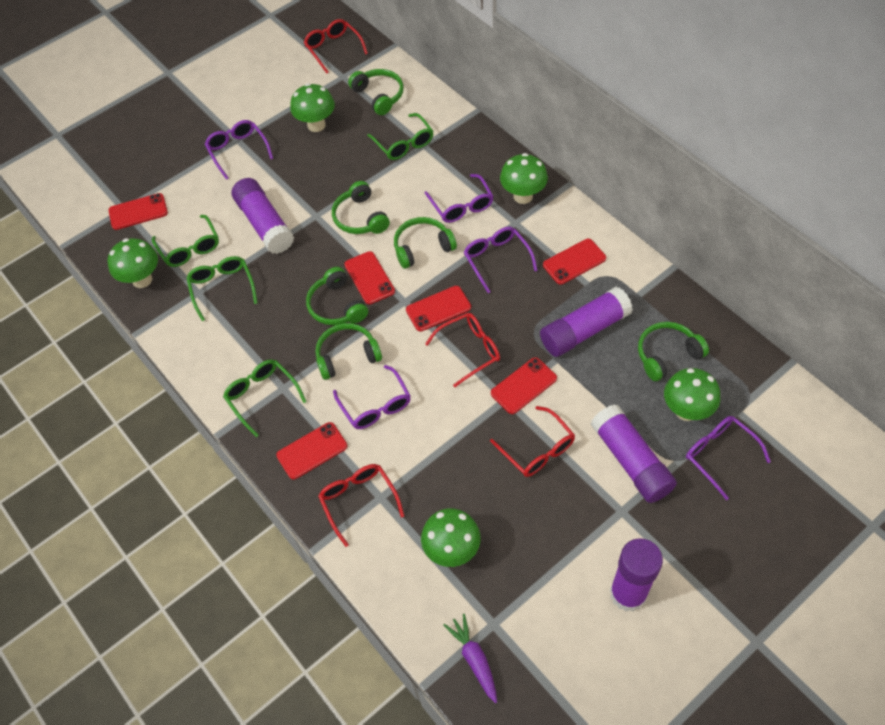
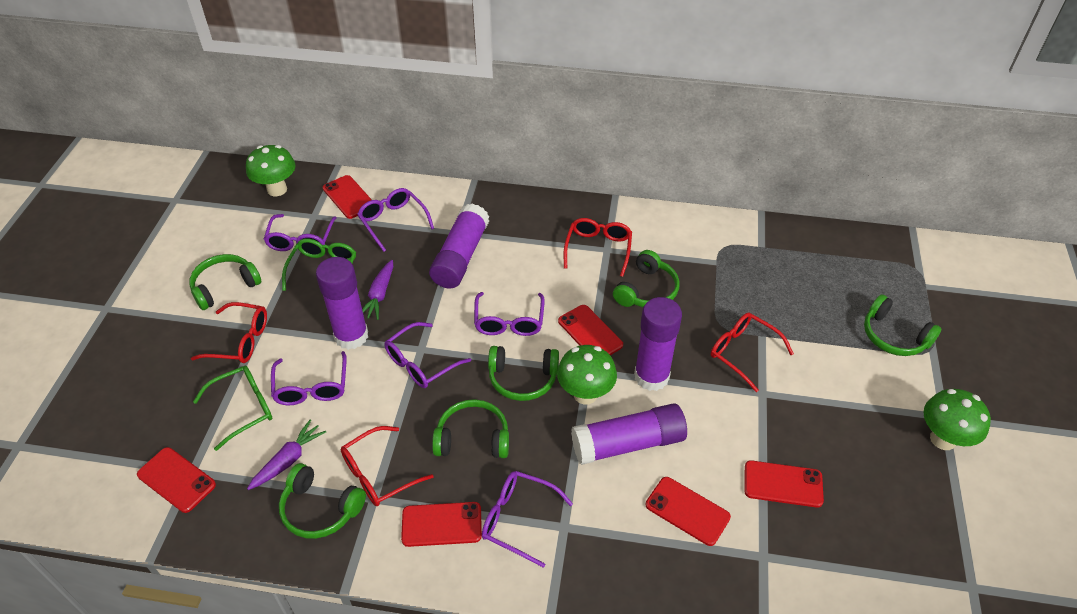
green glasses: [152,215,219,267] [186,256,258,321] [223,359,307,437] [367,113,434,160] = 4 -> [193,366,272,451] [282,239,356,291] = 2
green mushroom: [108,238,158,288] [290,83,335,132] [421,508,481,567] [500,153,548,204] [664,368,720,421] = 5 -> [246,145,295,196] [557,345,617,405] [923,389,991,450] = 3
purple carrot: [443,614,497,703] = 1 -> [247,420,326,490] [362,260,393,320] = 2
purple glasses: [205,120,273,180] [333,365,411,429] [425,174,494,223] [464,227,538,293] [686,416,771,500] = 5 -> [264,214,336,251] [271,351,347,405] [357,188,434,252] [384,322,471,388] [474,292,545,336] [482,471,573,568] = 6

